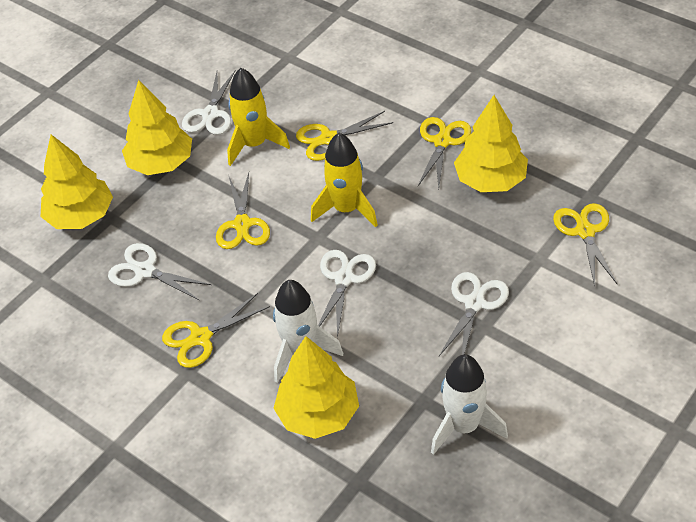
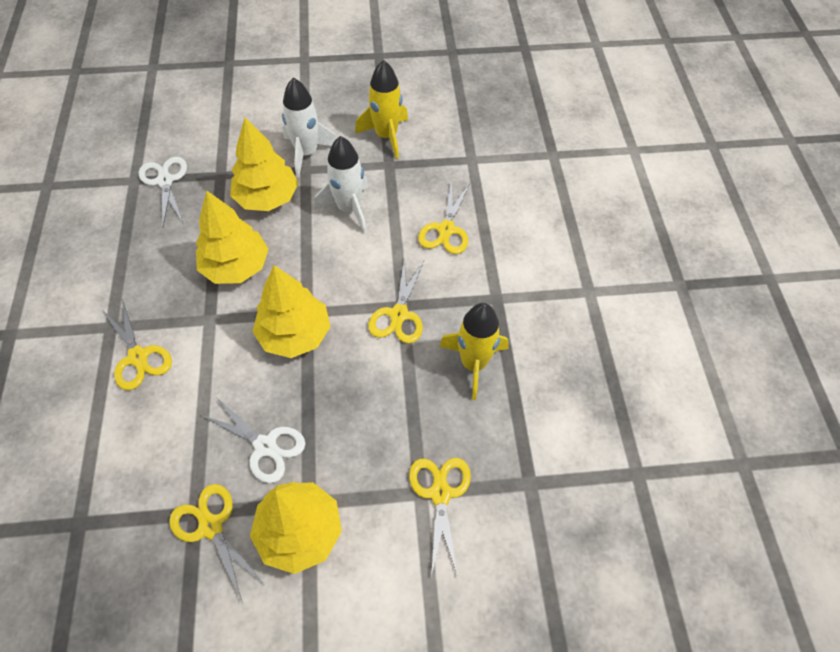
white scissors: [108,243,212,301] [182,71,235,135] [318,250,376,338] [439,272,509,356] = 4 -> [139,157,187,226] [199,396,306,483] = 2

